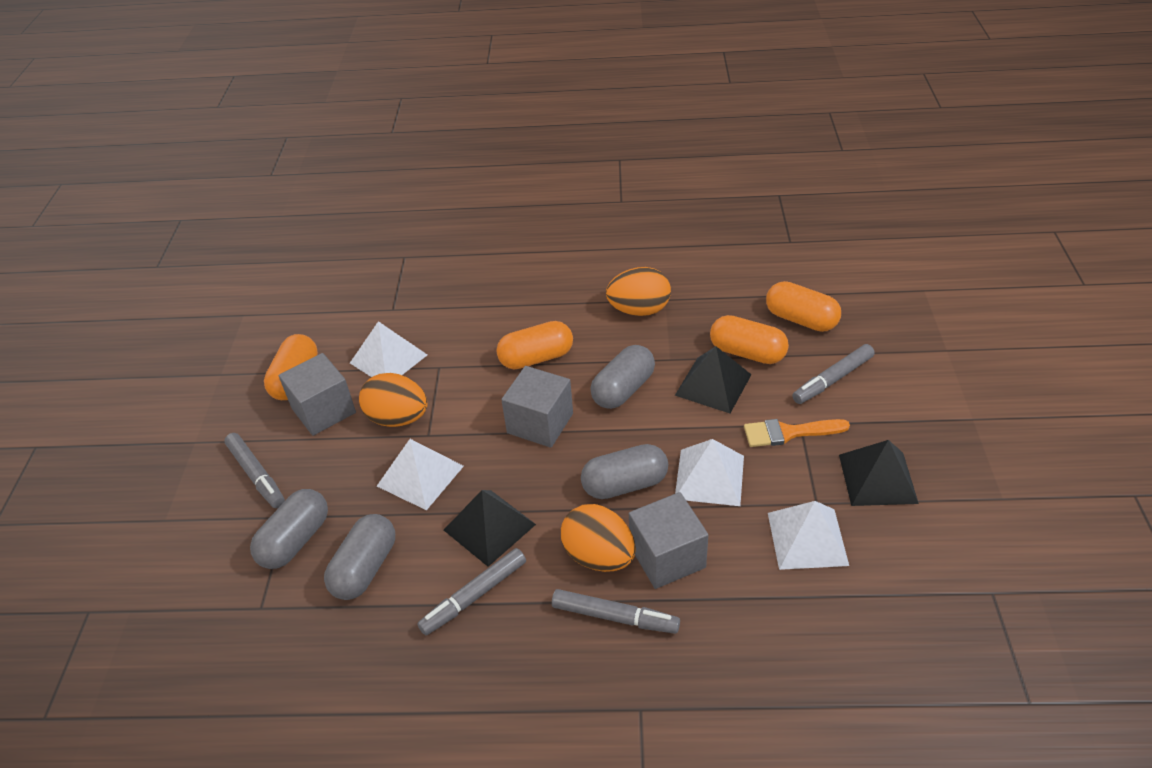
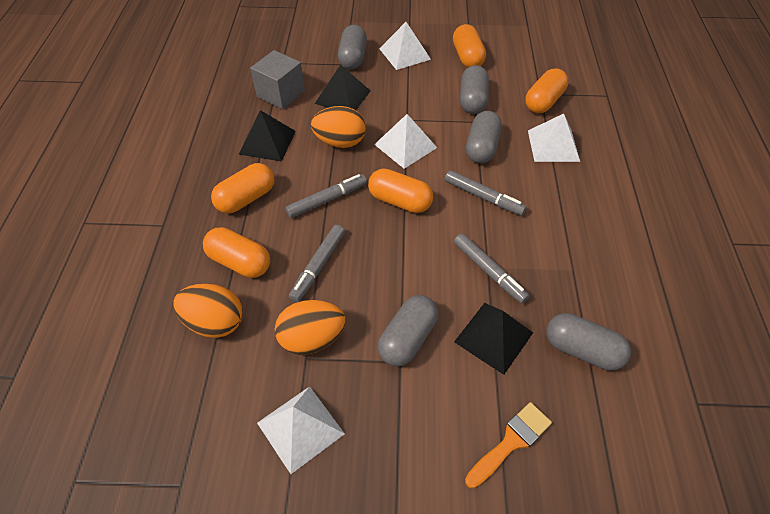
grey capsule: [250,489,328,569] [324,514,395,600] [581,444,668,499] [590,345,655,409] = 4 -> [338,25,367,69] [378,295,438,366] [460,65,489,114] [466,111,502,163] [546,313,631,370] = 5
grey cube: [279,353,356,436] [501,366,573,448] [629,492,708,589] = 3 -> [250,50,305,109] = 1
orange capsule: [264,334,318,400] [497,321,573,369] [710,315,789,364] [766,281,841,332] = 4 -> [203,227,270,278] [211,163,275,214] [368,169,433,213] [453,24,486,68] [525,68,568,113] = 5

